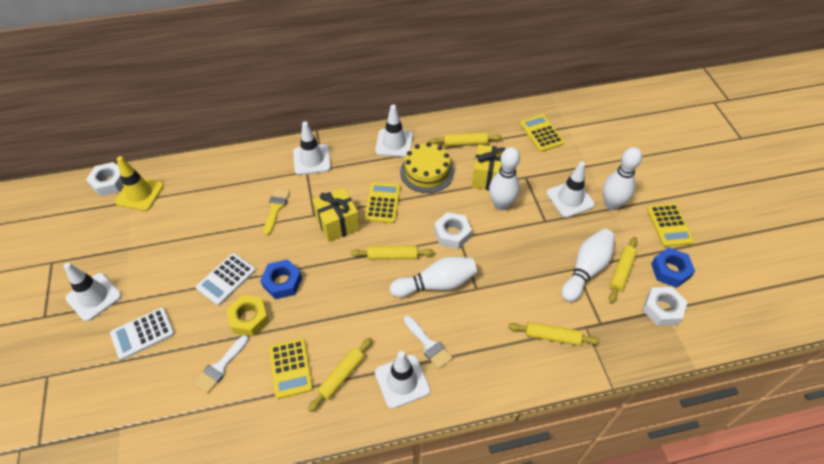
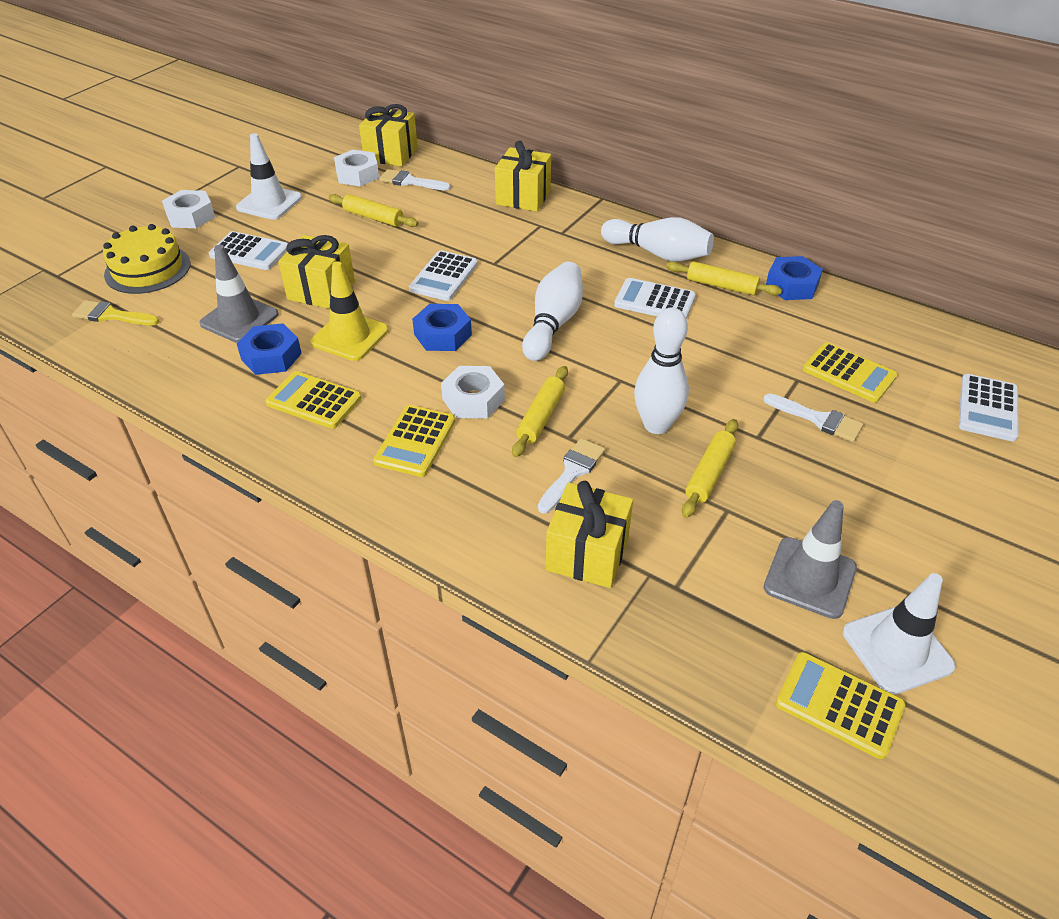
blue nut: [260,259,302,299] [651,248,695,288] = 2 -> [237,323,302,375] [412,304,472,351] [766,256,823,300] = 3
grey traffic cone: none = 0 -> [199,245,279,343] [764,500,857,619] = 2
white bowling pin: [390,257,477,298] [489,147,520,210] [561,229,615,302] [603,147,642,210] = 4 -> [522,262,583,361] [601,217,714,262] [634,307,689,434] = 3
white brush: [194,335,249,393] [404,316,453,369] = 2 -> [379,169,451,191] [538,438,605,514] [763,393,864,442] = 3
white calculator: [110,307,175,360] [196,253,256,306] = 2 -> [209,231,288,270] [409,250,478,301] [614,278,696,319] [959,374,1019,441] = 4
white traffic cone: [64,263,122,322] [293,121,331,175] [375,105,413,157] [375,351,430,409] [546,161,595,218] = 5 -> [236,133,302,220] [843,573,956,695] = 2
yellow gift: [312,188,360,242] [472,145,506,190] = 2 -> [278,235,355,309] [359,104,418,167] [495,141,551,212] [546,481,633,588] = 4
yellow nut: [226,295,269,336] = 1 -> none = 0
yellow rolling pin: [308,338,372,412] [351,246,434,260] [430,132,502,146] [508,322,600,345] [609,237,637,303] = 5 -> [328,194,418,227] [512,366,568,457] [666,261,782,296] [682,419,738,518] = 4

